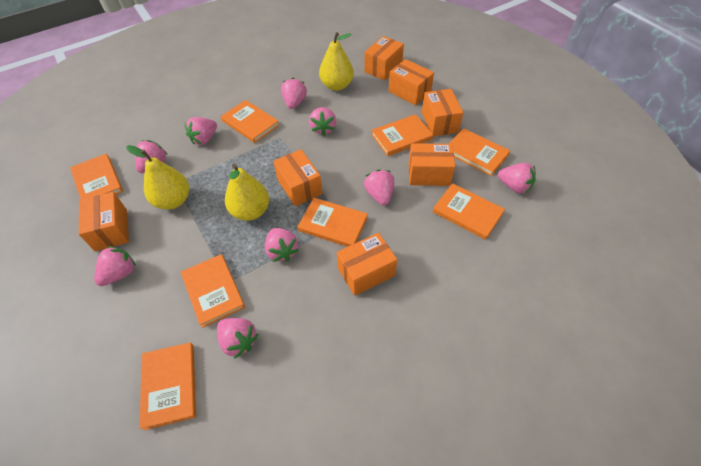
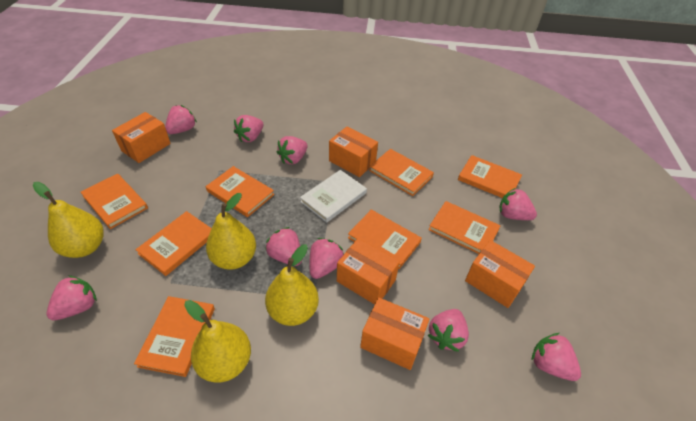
orange box: [79,192,129,251] [273,149,322,206] [337,233,397,296] [364,36,404,81] [389,59,434,106] [409,143,455,186] [422,89,463,136] = 7 -> [112,112,171,163] [329,127,378,177] [337,238,400,304] [360,297,429,370] [465,240,535,308] = 5
white book: none = 0 -> [300,170,367,223] = 1
yellow pear: [126,145,189,210] [225,164,269,221] [319,32,354,91] = 3 -> [33,182,104,258] [184,300,251,382] [206,193,256,270] [265,244,319,326] = 4

